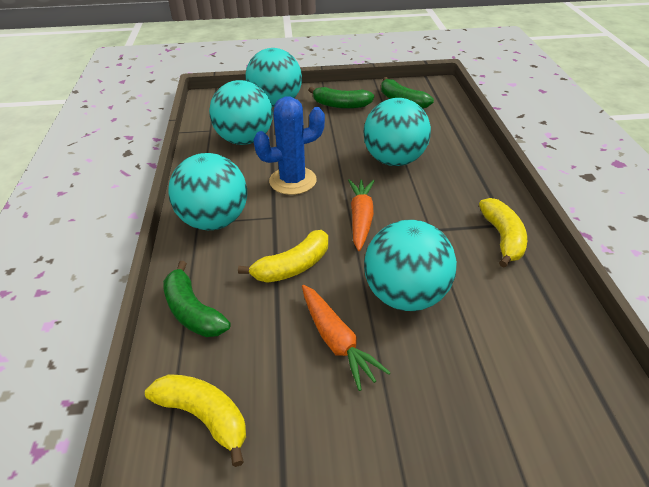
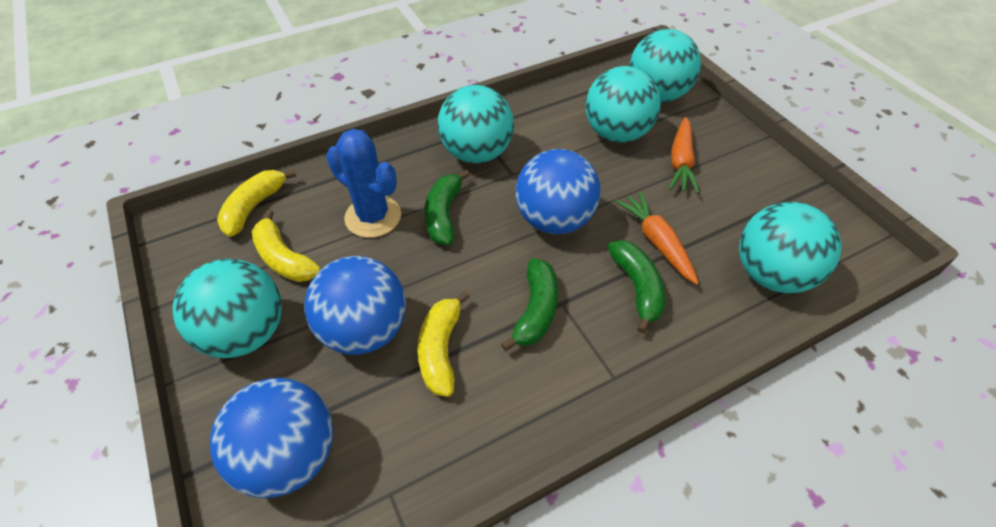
blue ball: none = 0 -> [210,378,333,498] [304,256,406,355] [516,149,601,234] = 3

